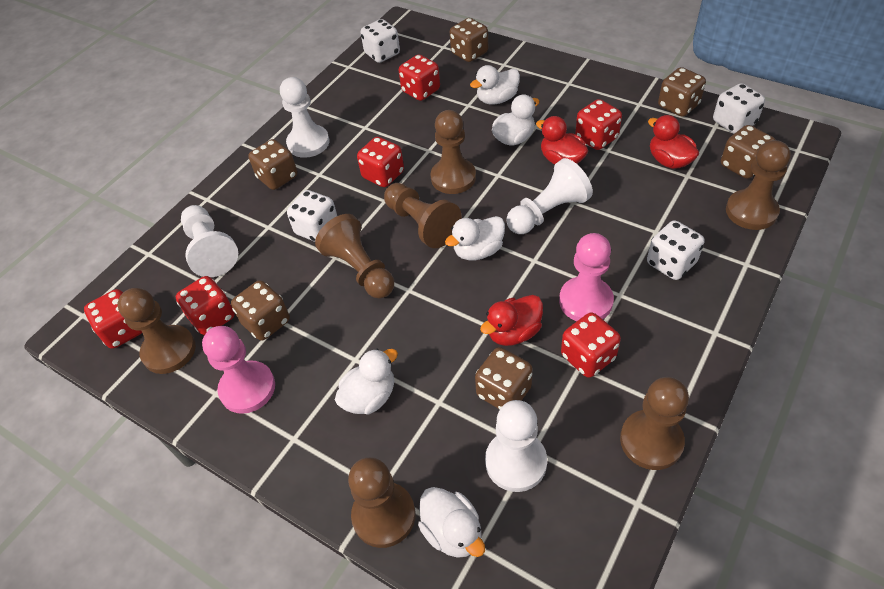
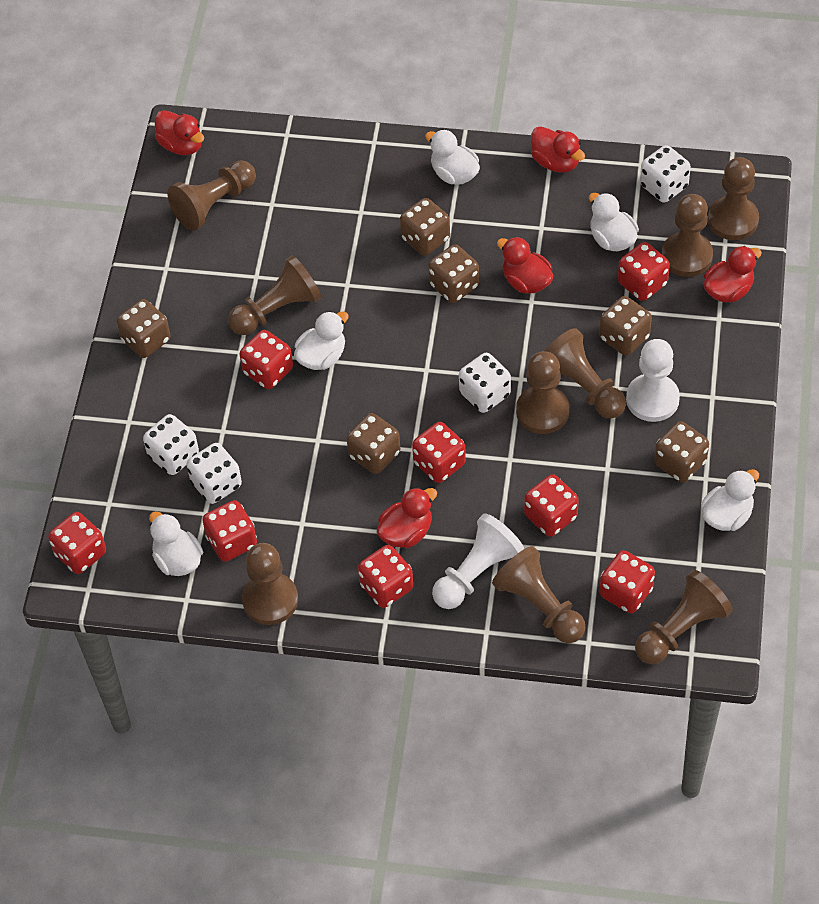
brown pawn: [117,288,196,374] [315,214,394,298] [348,457,416,548] [384,183,461,248] [431,110,476,194] [620,377,689,470] [726,140,791,230] = 7 -> [167,160,256,231] [228,255,321,335] [242,543,298,625] [492,546,586,643] [516,351,569,434] [545,328,626,419] [635,570,733,664] [662,194,713,277] [708,157,759,240] = 9
pink pawn: [202,326,275,414] [559,233,614,321] = 2 -> none = 0
red dice: [84,289,142,349] [176,276,235,335] [357,137,404,187] [399,54,440,101] [561,312,621,378] [575,99,622,150] = 6 -> [48,512,106,574] [202,500,257,562] [239,330,293,389] [358,545,413,608] [412,422,466,483] [524,474,579,537] [599,550,655,613] [618,242,670,301] = 8
red duck: [480,295,543,346] [536,116,588,165] [648,115,699,169] = 3 -> [155,110,204,155] [377,487,437,548] [497,237,553,294] [531,126,585,173] [703,246,762,303] = 5
white pawn: [181,205,238,277] [280,77,329,158] [485,400,547,492] [506,158,593,234] = 4 -> [432,513,524,609] [626,339,680,422] = 2

